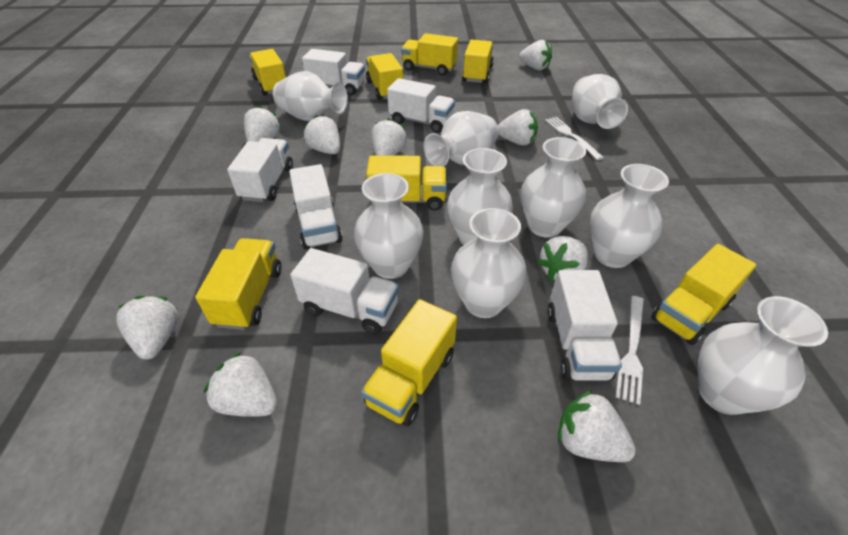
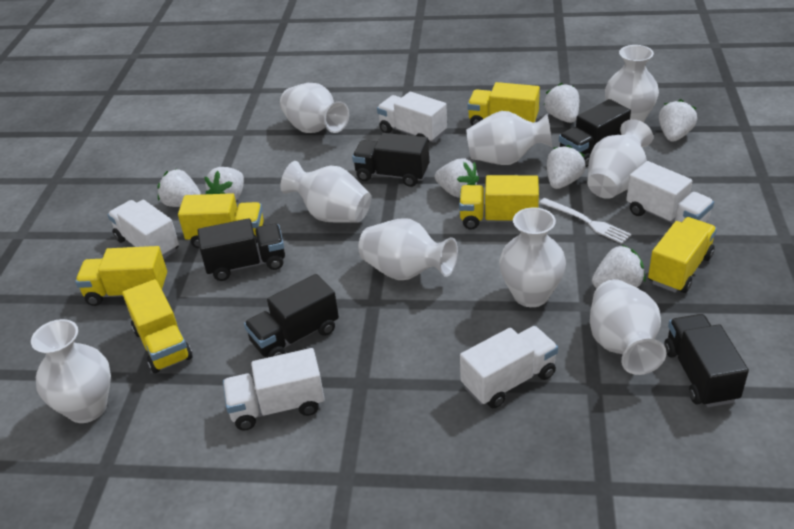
black truck: none = 0 -> [198,218,285,281] [244,274,339,358] [352,133,429,187] [559,99,631,167] [664,314,749,407] = 5
white fork: [545,117,604,160] [616,296,644,405] = 2 -> [539,198,631,244] = 1
white strawberry: [116,296,179,360] [204,352,277,417] [244,105,280,142] [303,115,340,154] [371,118,407,156] [498,109,538,146] [519,40,552,70] [537,236,588,281] [558,390,636,462] = 9 -> [157,169,202,207] [205,167,244,200] [435,158,479,198] [544,83,579,123] [547,145,586,189] [592,245,646,288] [659,99,697,142] = 7
white truck: [227,138,293,202] [289,164,343,250] [290,248,399,334] [302,49,365,95] [387,78,455,133] [547,270,622,381] = 6 -> [107,200,179,259] [223,348,325,431] [377,92,447,143] [460,326,558,408] [626,161,714,224] = 5
yellow truck: [195,238,282,330] [249,49,286,96] [361,299,457,426] [366,53,403,100] [366,155,447,211] [401,33,458,75] [462,40,494,84] [651,244,756,345] = 8 -> [75,246,167,306] [122,279,192,374] [178,193,264,248] [459,175,539,230] [467,82,540,126] [648,217,717,293] = 6

